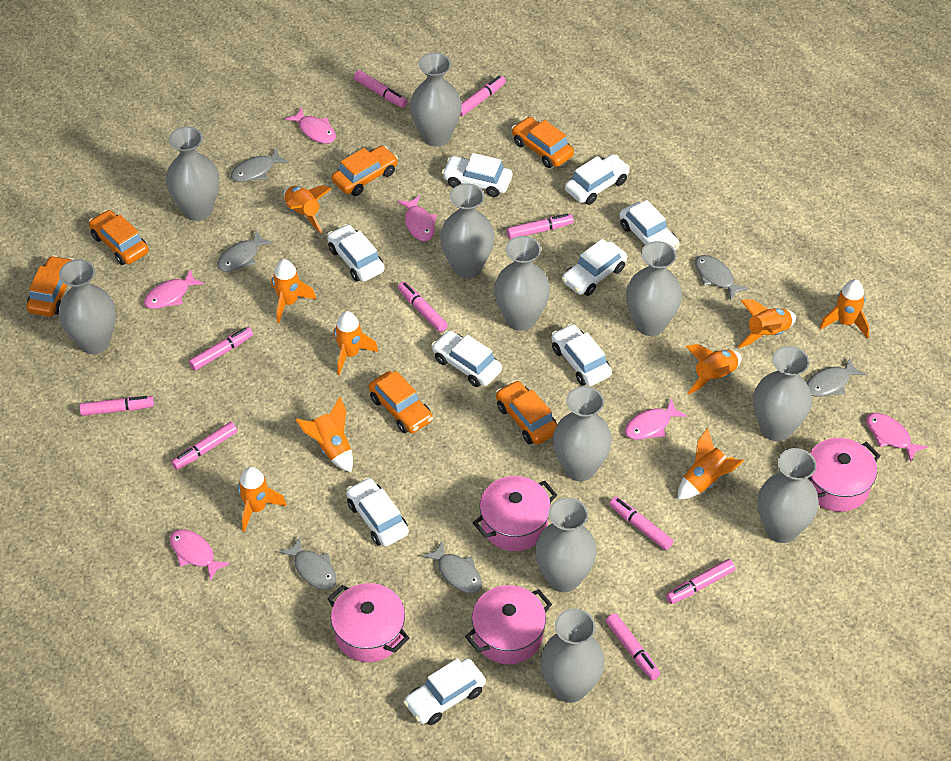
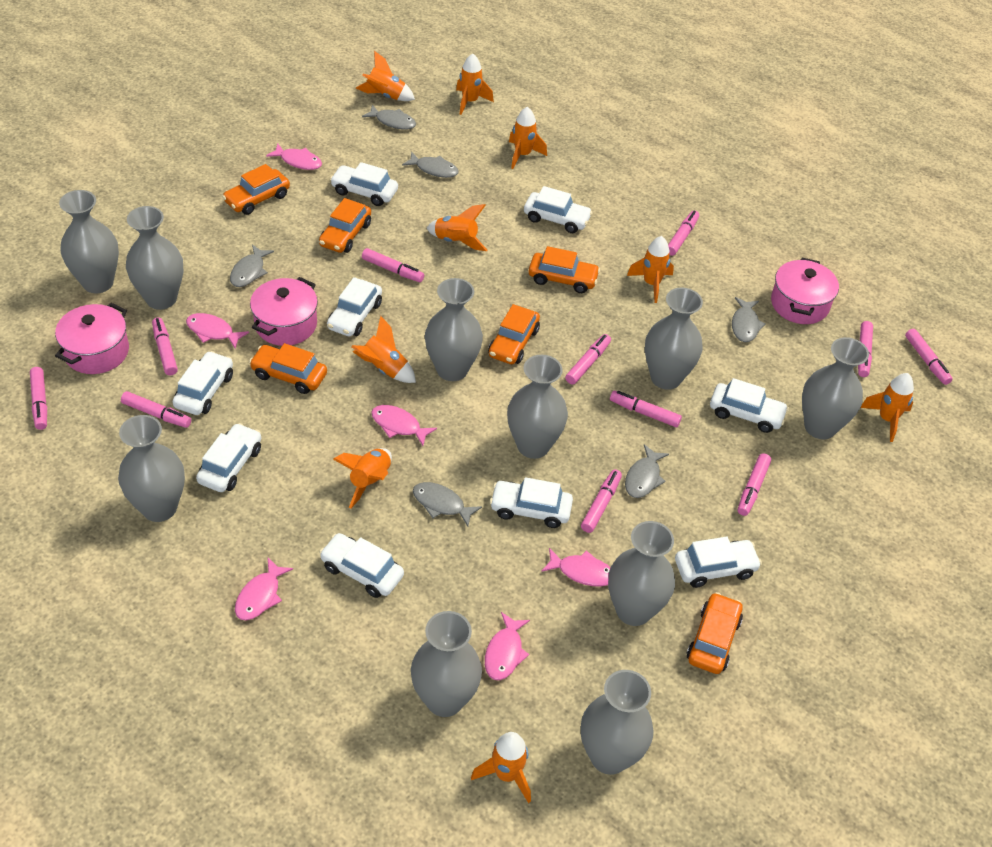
grey vase: [59,259,116,354] [166,126,219,221] [410,53,462,147] [440,183,495,278] [494,236,550,331] [535,497,597,592] [540,608,604,703] [553,386,612,481] [626,241,682,336] [753,346,812,441] [758,448,819,543] = 11 -> [59,190,119,293] [118,415,185,522] [126,206,183,310] [411,611,482,717] [425,278,483,381] [507,355,568,459] [581,670,653,775] [608,521,675,626] [645,287,703,390] [802,337,869,439] = 10
pink marker: [79,396,154,416] [171,422,238,470] [189,327,253,371] [354,70,408,108] [398,281,448,332] [460,76,506,117] [507,213,574,239] [606,613,660,680] [609,496,673,550] [666,559,735,604] = 10 -> [30,367,47,430] [121,391,191,428] [152,317,178,375] [362,248,424,282] [565,334,611,384] [581,469,622,533] [610,391,682,427] [668,210,699,256] [738,453,771,516] [858,321,873,377] [905,329,953,385] = 11
pink pot: [328,583,409,662] [465,585,552,664] [473,476,557,551] [808,438,881,512] = 4 -> [55,303,129,374] [250,277,318,346] [771,258,839,324] = 3

